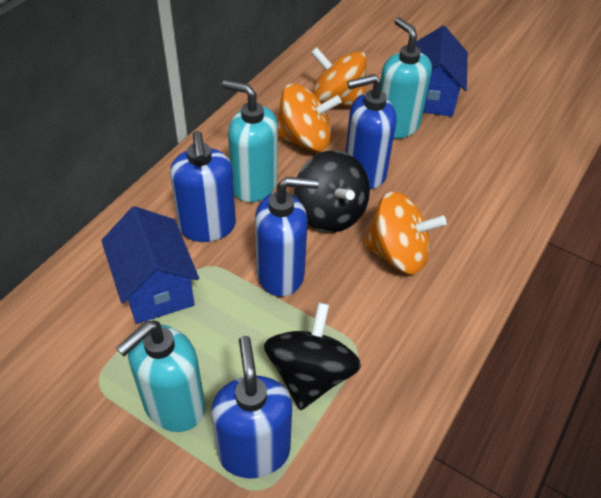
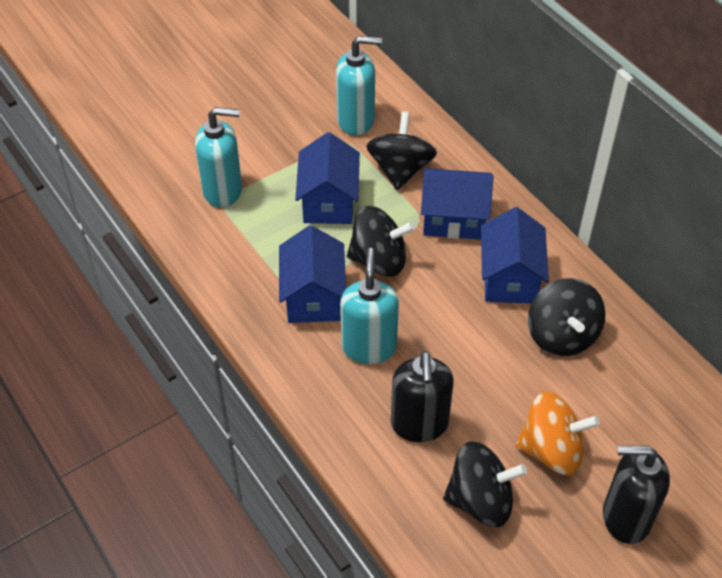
black soap dispenser: none = 0 -> [391,351,454,442] [603,446,670,544] = 2
black spinning top: [264,302,361,410] [294,150,370,233] = 2 -> [347,206,415,277] [366,111,437,190] [443,441,527,527] [528,278,606,356] = 4
blue house: [101,206,199,324] [415,26,468,116] = 2 -> [279,225,346,323] [295,132,360,224] [421,168,494,240] [481,207,549,304] = 4
blue soap dispenser: [170,131,236,242] [211,336,292,479] [255,177,319,297] [345,74,397,189] = 4 -> none = 0
orange spinning top: [277,84,342,152] [311,47,367,107] [363,191,447,275] = 3 -> [515,391,600,476] = 1

